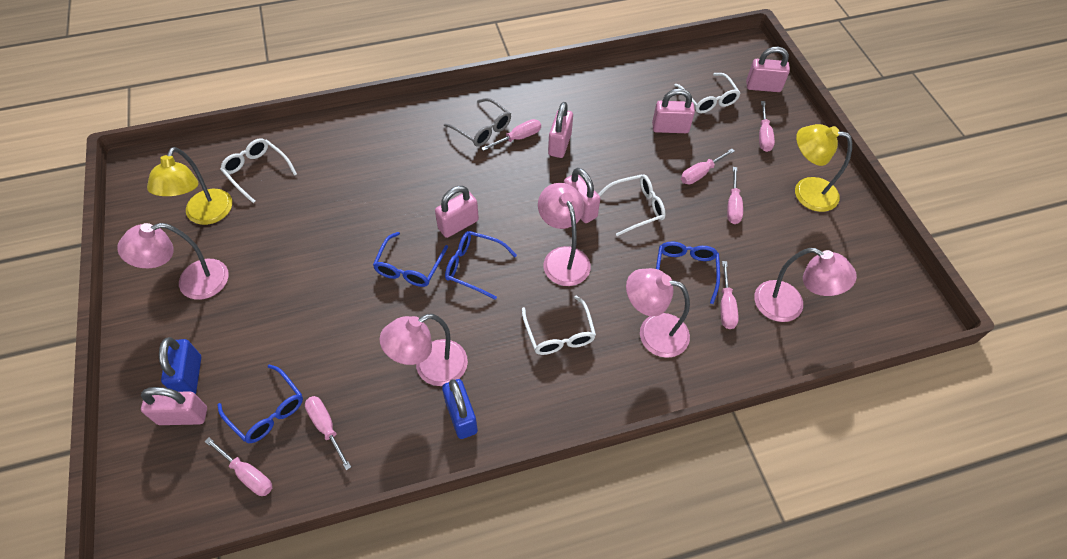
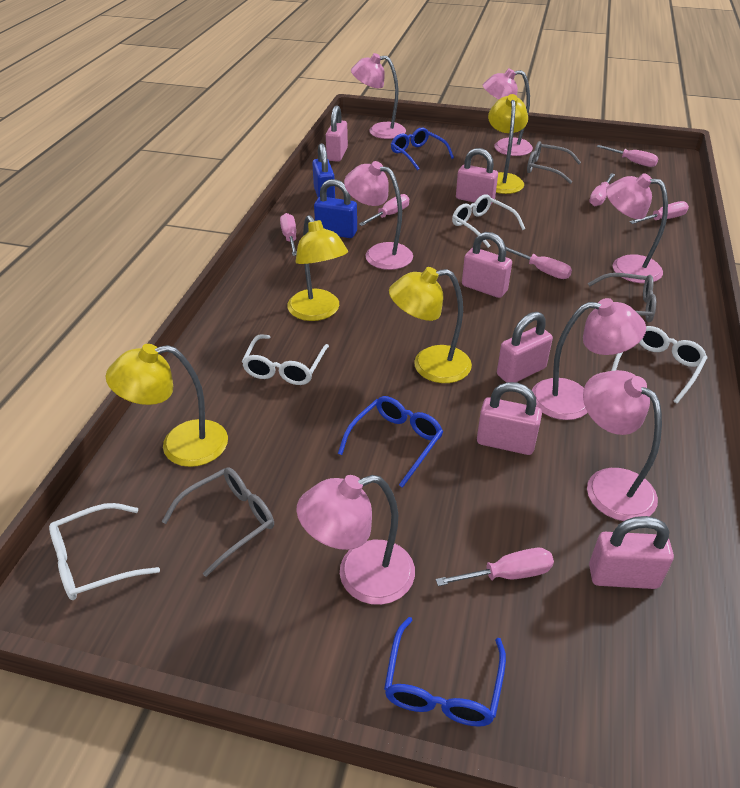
blue glasses: [217,364,303,443] [373,232,448,287] [445,231,517,300] [656,241,720,304] = 4 -> [338,396,443,488] [384,617,506,727] [391,127,454,170] = 3
grey glasses: [444,98,511,147] = 1 -> [162,467,274,577] [527,141,581,184] [588,273,656,322] = 3
pink lamp: [117,223,229,300] [379,314,468,386] [538,183,591,286] [626,268,690,358] [754,248,857,322] = 5 -> [296,475,415,605] [344,161,413,270] [351,53,406,139] [483,68,533,156] [532,298,646,420] [583,370,662,521] [606,173,668,283] = 7
yellow lamp: [147,147,232,225] [795,124,852,212] = 2 -> [106,344,228,467] [287,215,348,321] [389,267,472,383] [488,94,528,194] = 4

